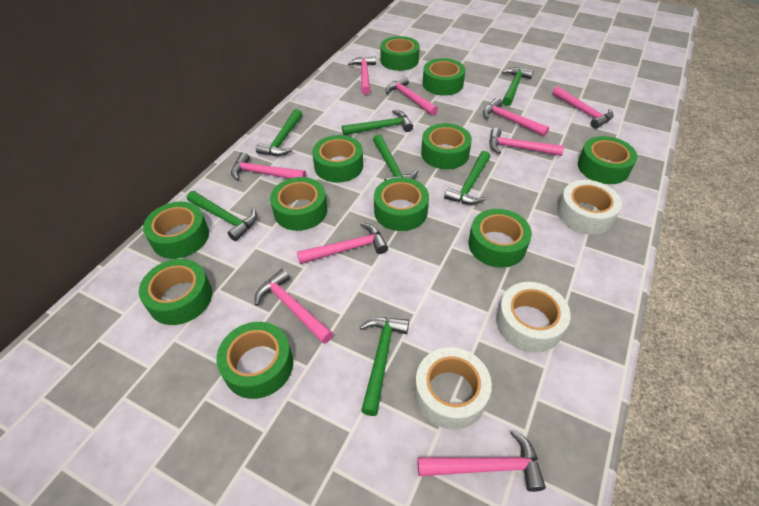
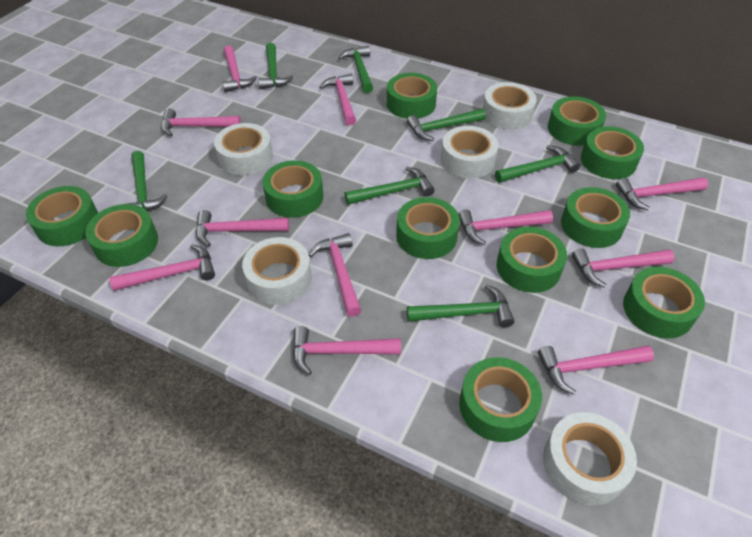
pink hammer: [231,152,306,181] [255,269,334,344] [297,223,388,264] [348,56,376,95] [386,76,438,116] [418,430,546,492] [483,98,549,136] [489,128,564,156] [552,86,613,129] = 9 -> [109,244,215,291] [161,108,241,136] [196,210,289,247] [222,45,257,92] [292,326,401,375] [309,233,362,317] [320,74,356,126] [458,210,553,245] [538,346,654,395] [572,248,675,288] [616,177,708,210] = 11
white tape: [415,347,492,429] [496,282,570,353] [557,180,622,235] = 3 -> [214,123,273,176] [242,237,312,305] [441,126,499,179] [482,82,537,130] [543,412,637,506] = 5

